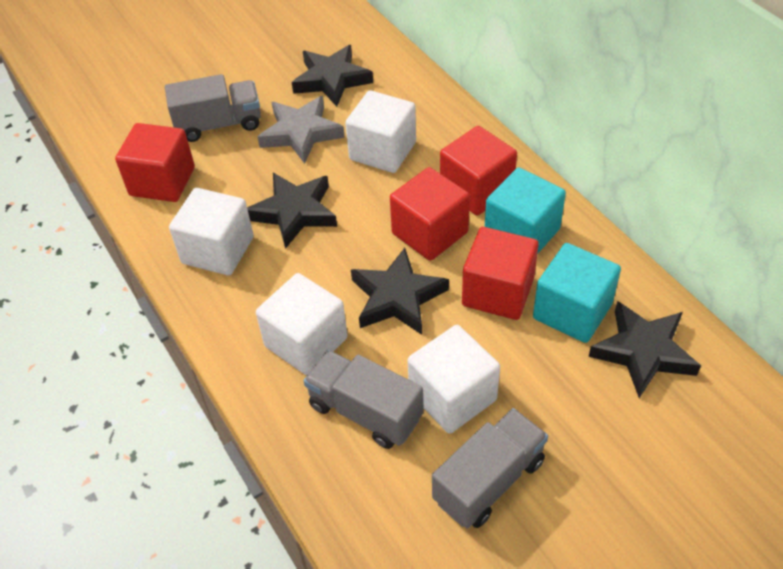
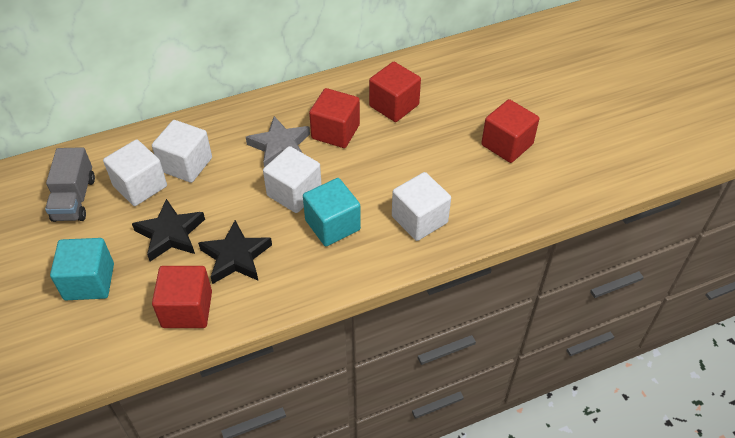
black star: [247,173,337,249] [292,45,373,107] [351,248,449,335] [589,301,701,398] = 4 -> [132,199,205,261] [198,220,272,284] = 2
grey truck: [165,74,261,142] [304,350,424,449] [432,408,548,529] = 3 -> [45,147,95,222] = 1

